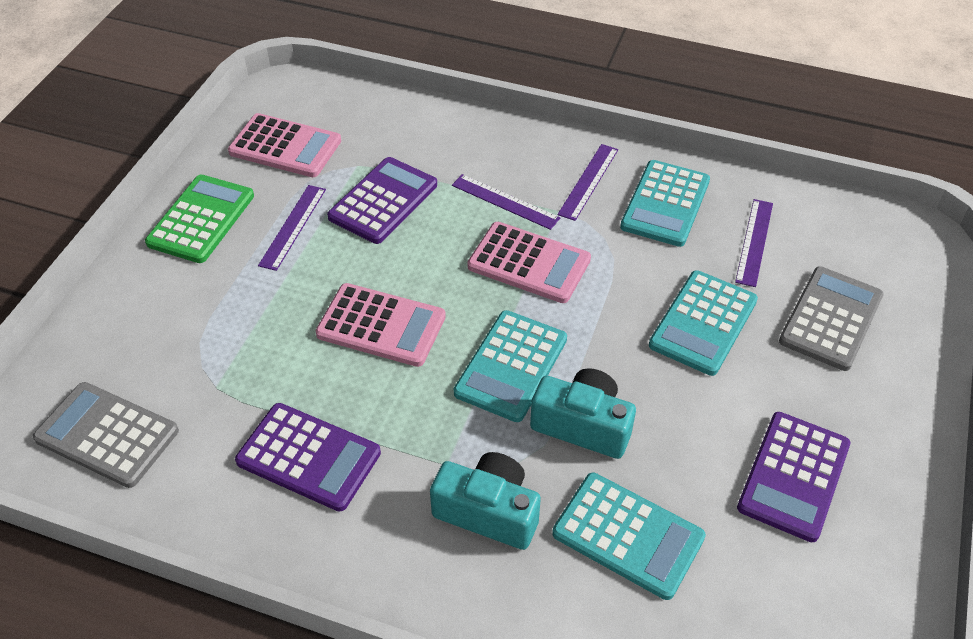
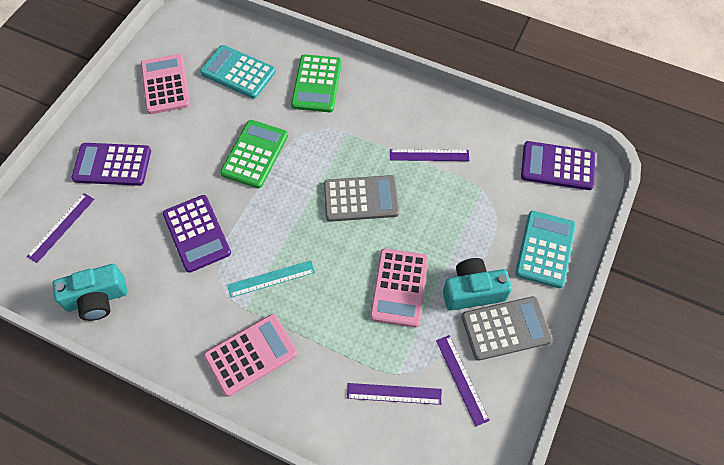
green calculator: [145,175,254,263] = 1 -> [220,120,288,188] [291,54,342,112] = 2
turquoise calculator: [454,310,567,422] [552,473,706,600] [620,160,710,247] [649,270,758,376] = 4 -> [200,45,276,99] [515,211,576,288] = 2
turquoise ruler: none = 0 -> [227,260,315,298] = 1

